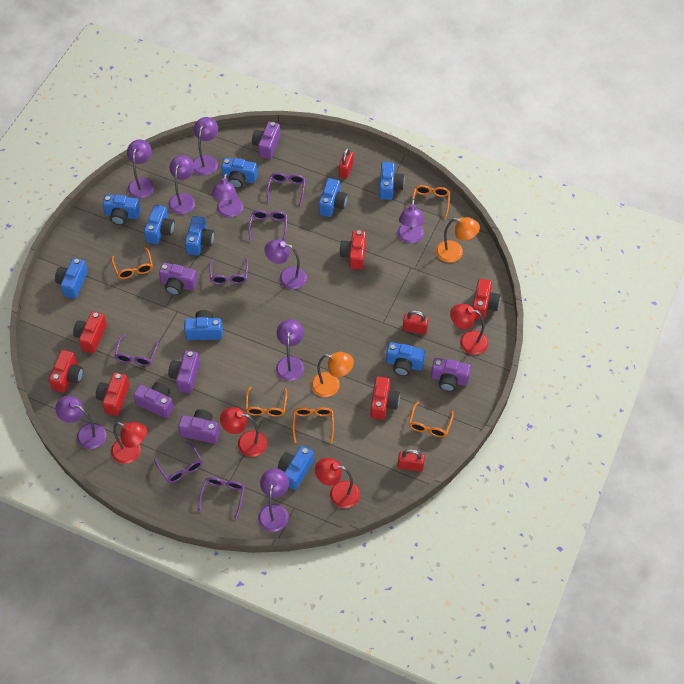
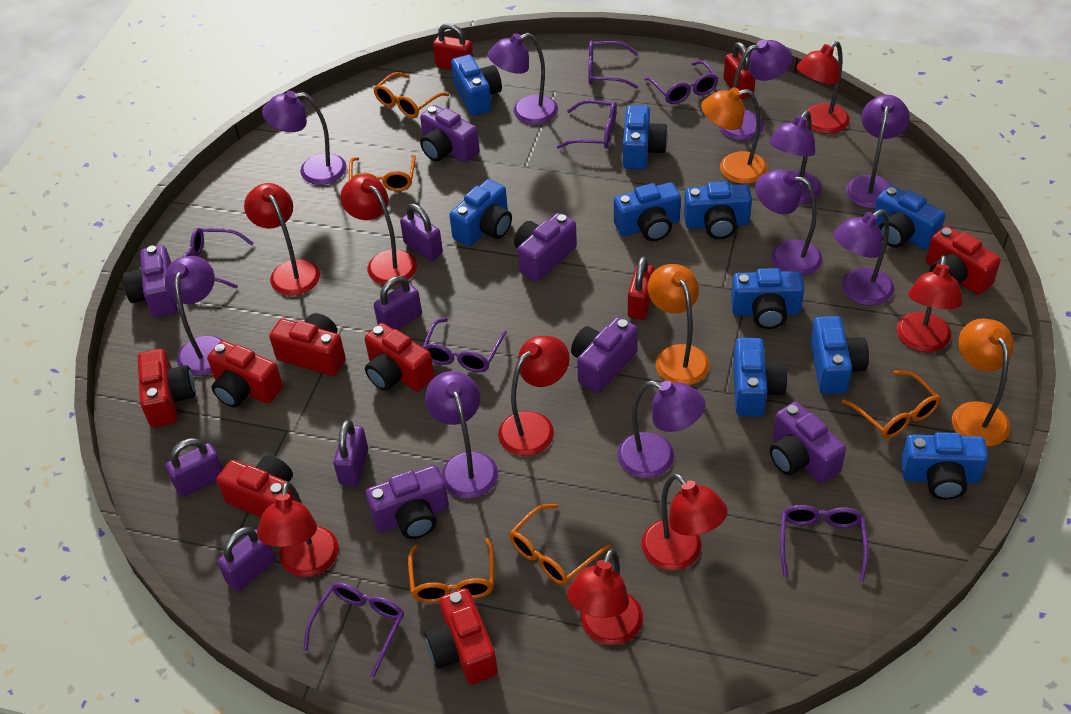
orange lamp: [311,352,354,397] [436,217,480,263] = 2 -> [648,264,710,385] [701,87,768,184] [952,318,1013,447] = 3
purple glasses: [114,334,159,366] [154,441,203,483] [199,477,245,519] [209,258,248,284] [249,210,287,241] [267,173,305,206] = 6 -> [183,228,254,288] [303,582,404,678] [423,318,507,372] [557,100,617,149] [588,40,638,89] [644,60,718,104] [780,505,869,582] = 7
purple lamp: [55,396,106,449] [127,139,154,199] [169,155,195,214] [193,117,218,176] [211,173,243,218] [258,469,289,532] [264,239,307,289] [276,319,304,381] [398,199,425,243] = 9 -> [165,256,224,376] [262,91,347,185] [425,371,498,499] [488,33,558,124] [617,381,705,478] [718,40,792,140] [755,169,823,276] [769,111,822,204] [833,209,894,306] [846,95,910,209] = 10
purple padlock: none = 0 -> [166,438,223,497] [217,527,276,592] [333,420,368,486] [374,276,422,329] [400,204,443,261] = 5
red camera: [49,350,83,393] [73,312,107,353] [96,373,129,416] [340,230,366,270] [370,377,400,420] [472,279,500,319] = 6 -> [138,349,196,428] [207,341,283,408] [217,455,295,517] [269,313,346,376] [365,323,434,391] [425,588,498,685] [926,226,1001,295] = 7
red lamp: [111,422,147,464] [220,407,267,457] [315,458,360,508] [450,304,488,355] = 4 -> [244,183,320,296] [257,481,339,577] [340,175,417,285] [498,336,570,456] [567,549,643,645] [641,473,728,570] [796,41,850,134] [897,255,963,352] = 8

